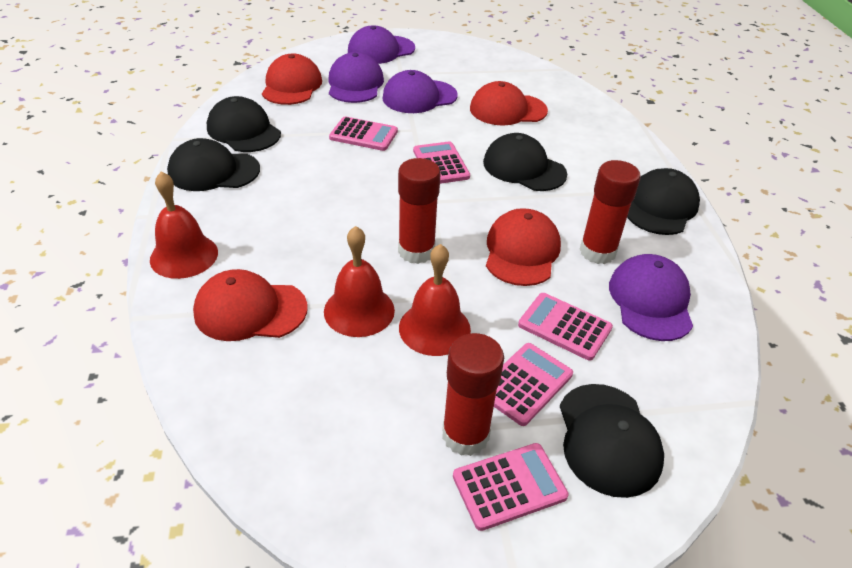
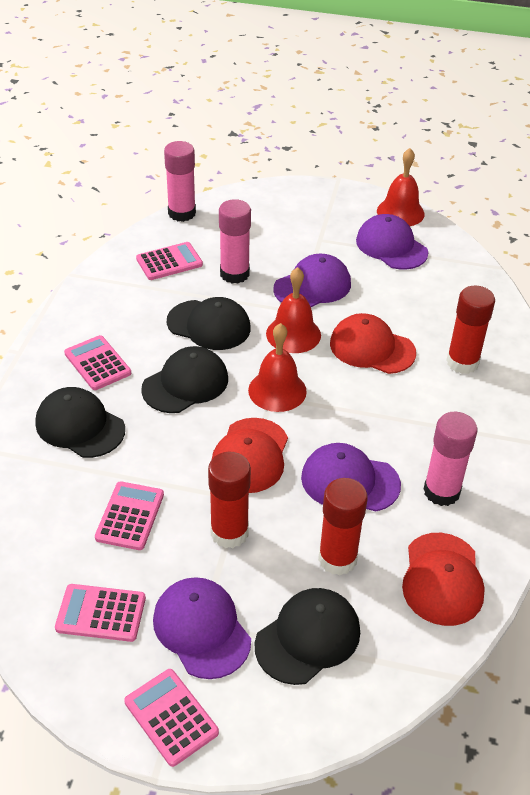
black cap: [167,138,260,191] [207,96,281,152] [483,133,567,191] [560,384,664,498] [627,168,700,235] = 5 -> [36,387,125,458] [141,346,228,413] [167,297,251,350] [255,588,360,685] = 4
pink glue stick: none = 0 -> [164,141,196,222] [219,199,251,284] [424,412,477,506] = 3
red cap: [193,269,308,341] [262,54,322,105] [470,81,548,125] [486,208,561,286] = 4 -> [212,418,288,493] [330,313,416,374] [402,533,485,626] = 3

